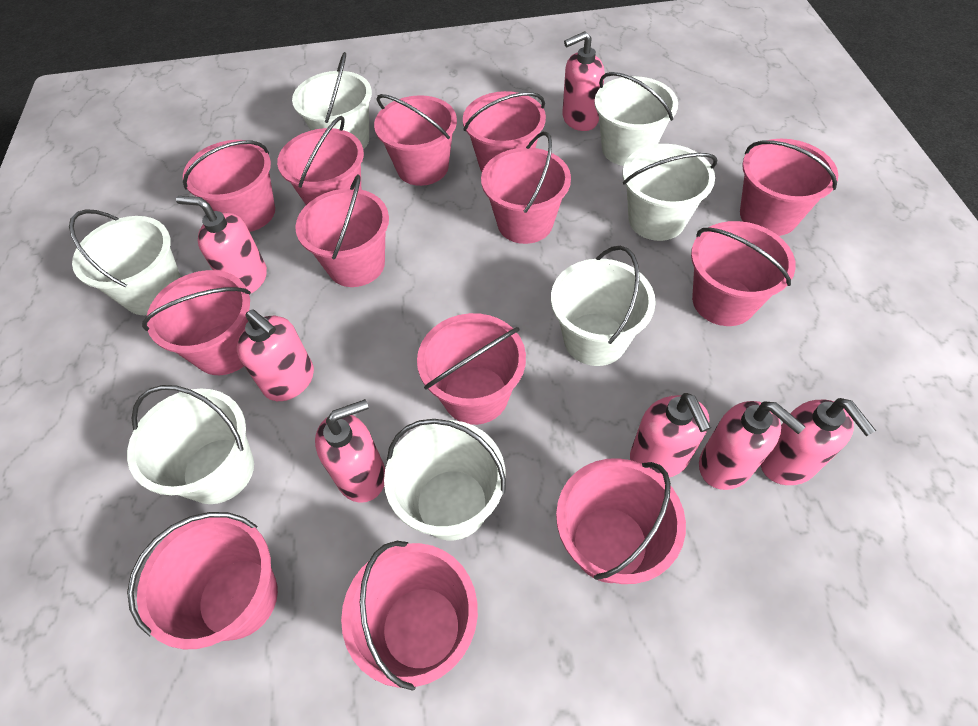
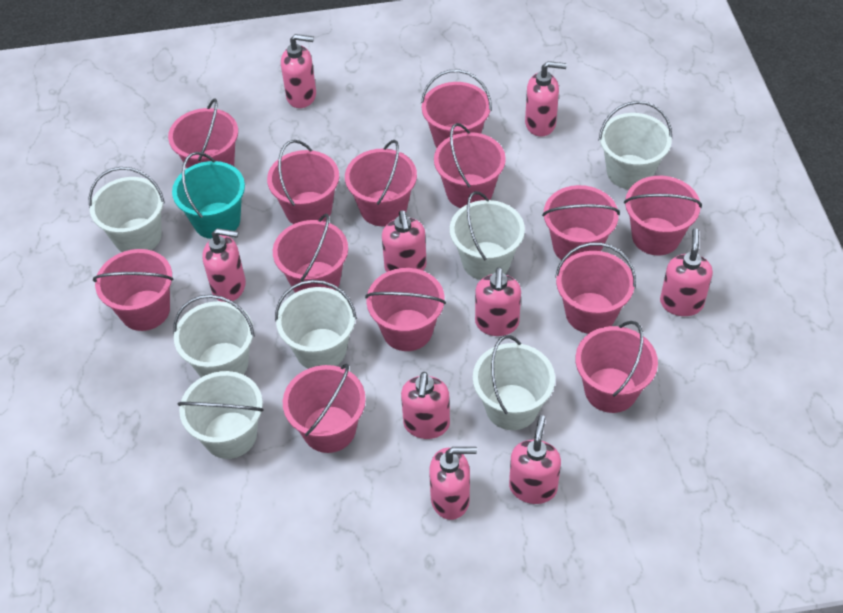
pink soap dispenser: [176,196,267,293] [237,309,314,401] [315,399,385,503] [562,31,605,131] [630,393,711,477] [699,401,806,490] [761,398,876,485] = 7 -> [202,228,246,302] [281,34,316,108] [382,210,427,272] [401,372,450,439] [429,447,477,520] [475,268,521,336] [509,415,561,504] [525,61,567,137] [660,228,713,316] = 9
turquoise bucket: none = 0 -> [172,152,245,239] = 1

